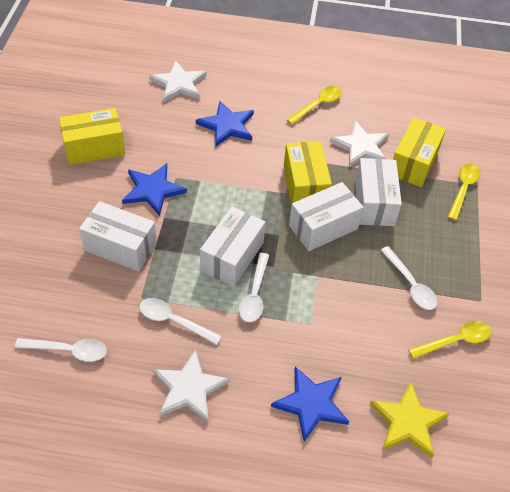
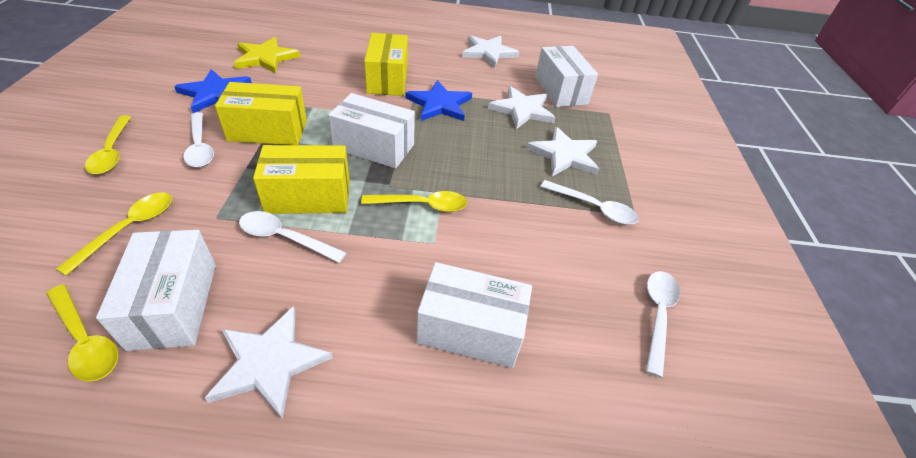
blue star: [122,163,187,216] [196,101,254,146] [271,366,349,442] = 3 -> [174,69,252,113] [406,80,472,121] = 2
white star: [149,61,206,102] [153,350,230,422] [330,121,389,167] = 3 -> [205,306,333,419] [462,35,520,68] [488,86,556,129] [527,127,599,177] = 4
yellow spoon: [287,86,342,125] [408,321,492,359] [448,163,480,221] = 3 -> [46,285,118,382] [56,192,172,276] [85,115,131,175] [361,191,467,212] = 4

